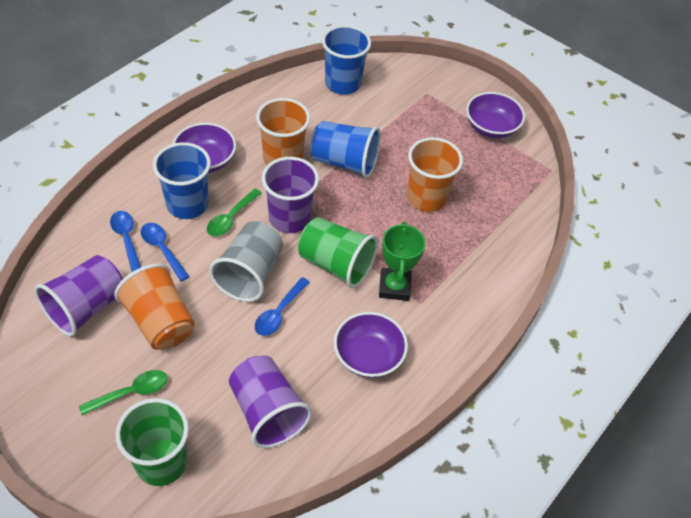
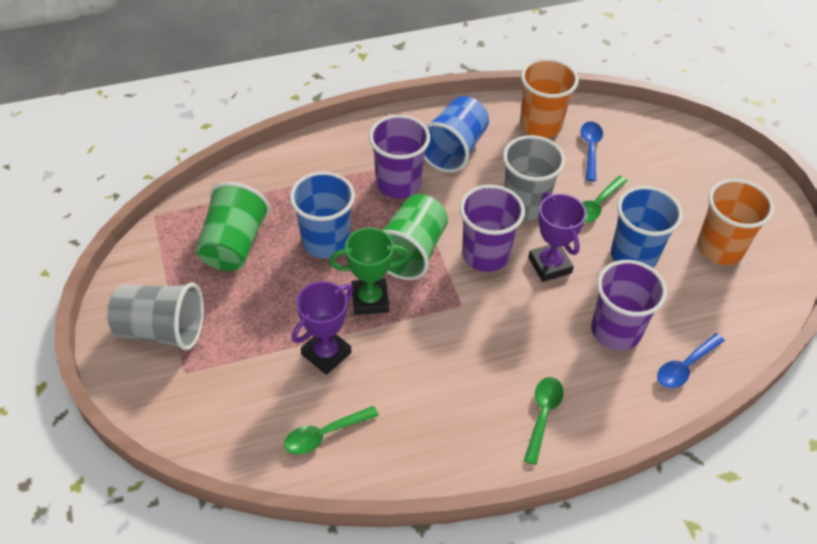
blue spoon: [110,211,141,272] [141,223,190,282] [255,277,310,336] = 3 -> [581,121,603,181] [657,333,725,388] = 2
green spoon: [79,370,167,415] [207,188,262,236] = 2 -> [284,406,379,455] [524,377,564,465] [582,176,627,223] = 3
grey cup: [209,221,283,302] = 1 -> [107,283,204,351] [503,135,565,220] = 2
orange cup: [114,264,195,350] [256,98,310,165] [407,137,463,212] = 3 -> [520,58,579,138] [697,179,774,265] = 2
purple bowl: [173,123,236,173] [334,312,408,378] [466,92,525,138] = 3 -> none = 0
purple trophy: none = 0 -> [292,281,353,375] [528,192,586,282] = 2

